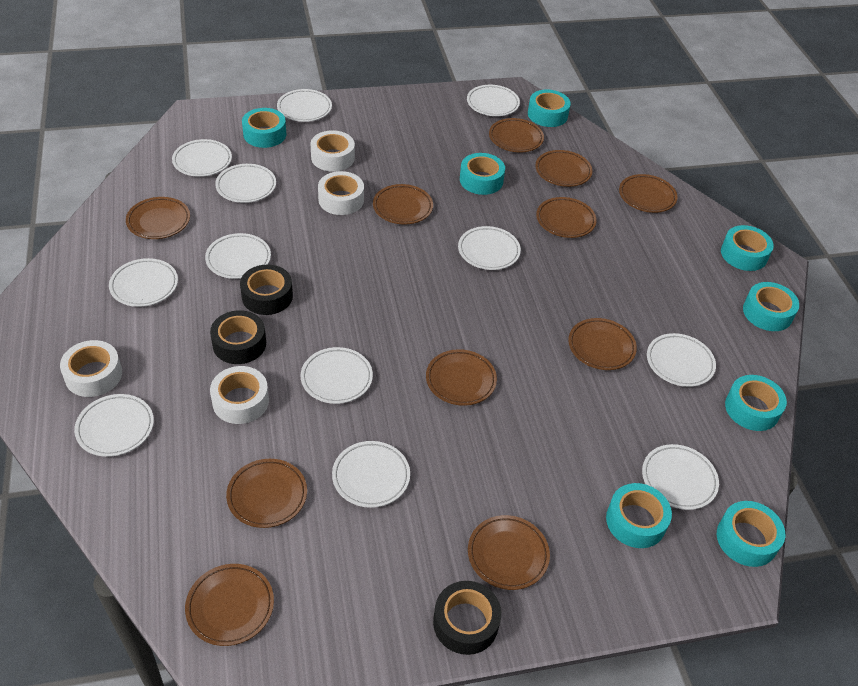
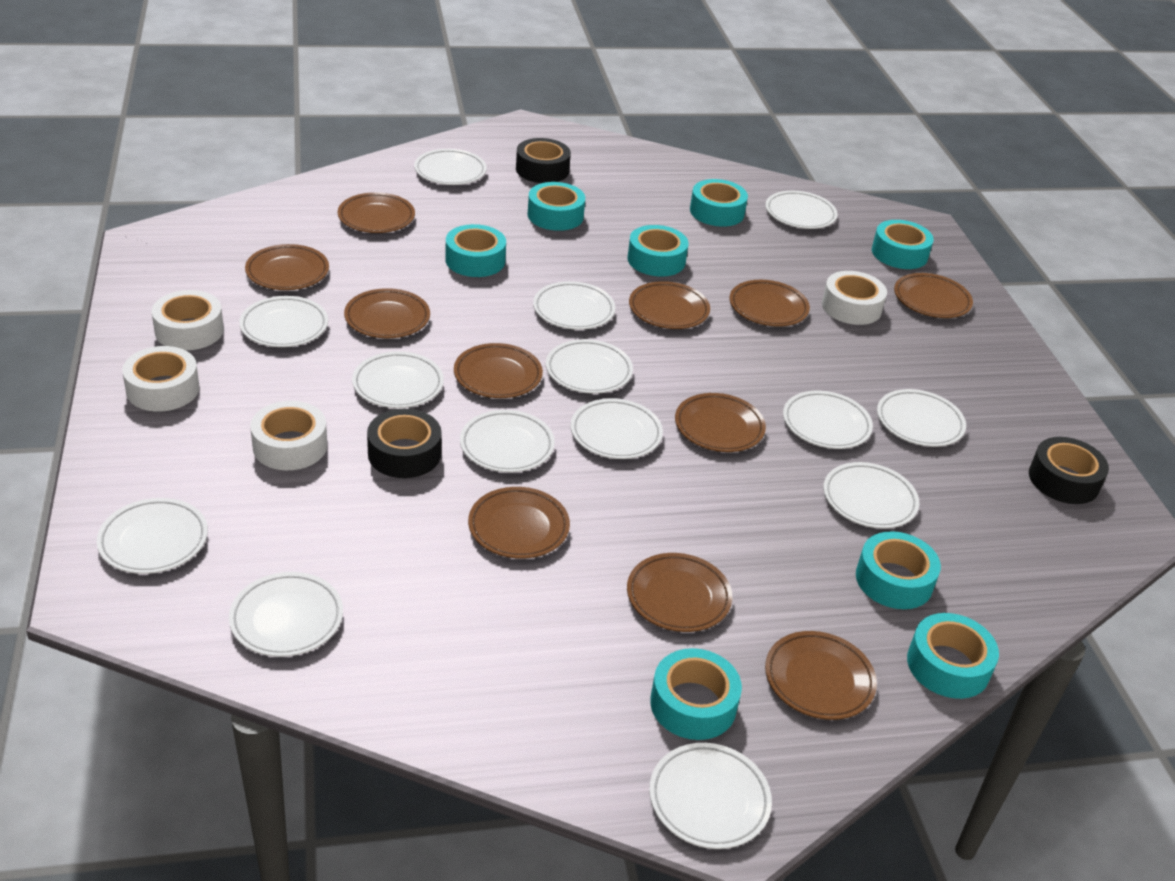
white plate: [74,394,154,457] [109,258,178,307] [172,139,232,177] [205,233,271,279] [215,164,276,203] [277,89,332,122] [301,347,373,404] [332,441,410,508] [458,226,521,270] [467,85,520,116] [642,444,719,510] [647,333,716,387] = 12 -> [97,498,208,574] [229,572,343,657] [239,296,328,347] [352,351,444,408] [414,149,487,185] [460,410,555,472] [533,281,616,330] [546,339,633,394] [571,398,663,459] [649,743,772,849] [766,191,838,229] [783,391,873,449] [823,462,919,529] [877,389,966,447] = 14

